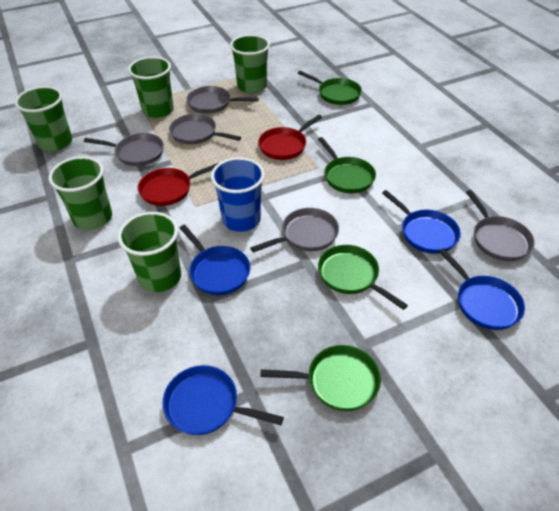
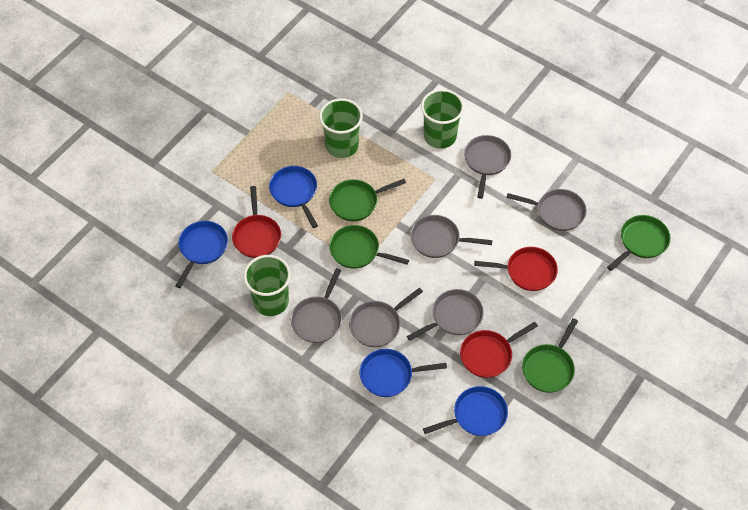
blue cup: [211,157,265,232] = 1 -> none = 0
green cup: [15,86,72,151] [48,156,112,230] [117,212,181,292] [128,56,174,118] [230,35,270,93] = 5 -> [243,255,291,316] [319,98,363,158] [421,89,464,149] = 3
grey pan: [84,133,164,166] [169,114,241,144] [186,86,259,114] [251,208,339,253] [466,190,534,261] = 5 -> [291,268,342,343] [349,288,423,347] [407,289,484,341] [410,215,492,258] [464,135,511,199] [506,189,587,231] = 6
red pan: [138,163,218,206] [258,115,322,160] = 2 -> [232,186,281,258] [460,322,538,378] [474,247,558,291] = 3

